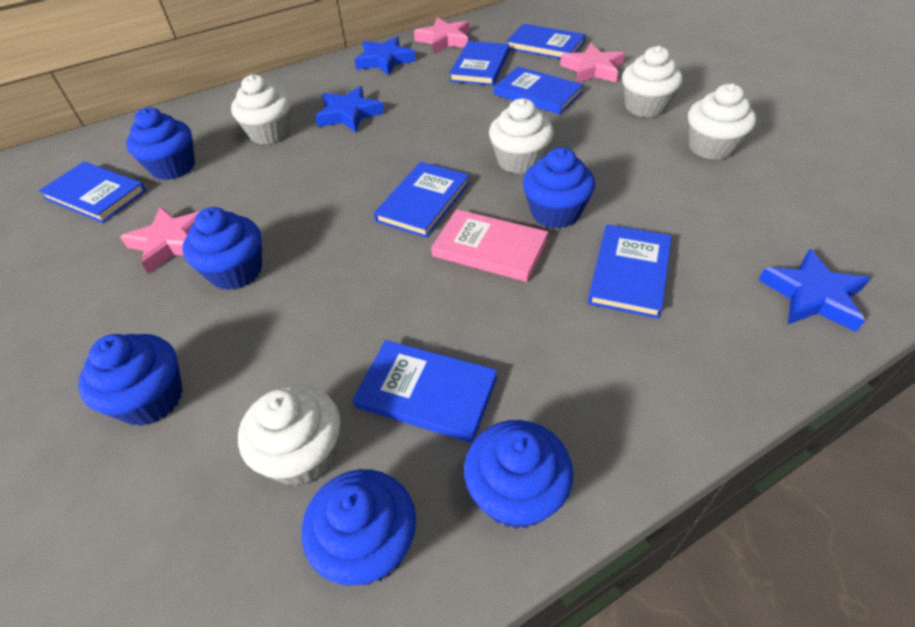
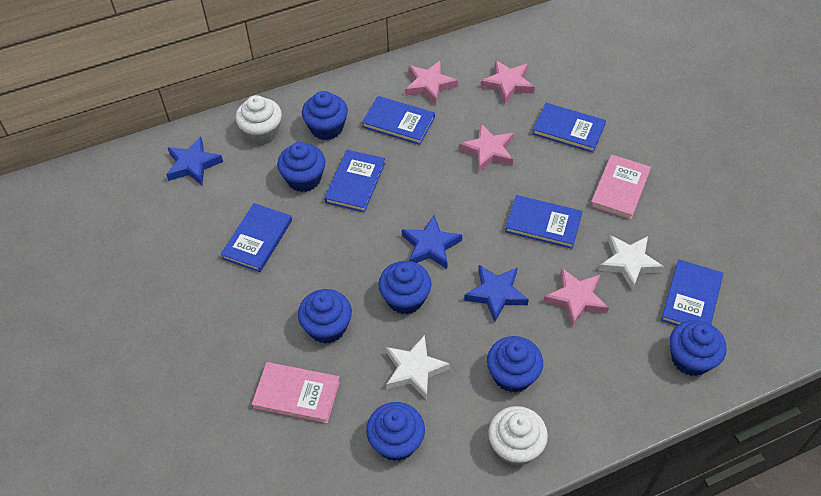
blue book: [39,162,146,223] [353,340,497,443] [374,162,469,238] [449,41,510,86] [494,67,583,115] [507,24,586,59] [588,224,672,319] = 7 -> [221,203,292,272] [324,150,385,212] [362,96,435,145] [505,195,583,249] [532,103,606,153] [661,259,723,326] = 6
blue cupcake: [78,334,183,426] [126,108,195,180] [183,207,262,290] [302,469,416,586] [464,420,573,529] [523,147,595,228] = 6 -> [277,142,325,192] [298,289,352,344] [302,91,348,140] [366,402,425,461] [378,261,432,314] [487,336,543,393] [670,320,727,376] = 7
pink book: [431,209,548,282] = 1 -> [251,362,340,424] [590,154,651,220] = 2
pink star: [120,206,200,274] [414,18,469,54] [560,44,625,83] = 3 -> [405,60,458,105] [459,124,514,172] [481,60,535,104] [543,268,609,327] = 4
white cupcake: [231,74,291,145] [238,385,340,486] [489,98,554,174] [622,46,683,118] [688,84,756,160] = 5 -> [236,95,282,145] [488,406,548,466] = 2
white star: none = 0 -> [386,335,450,400] [599,235,664,290] = 2

